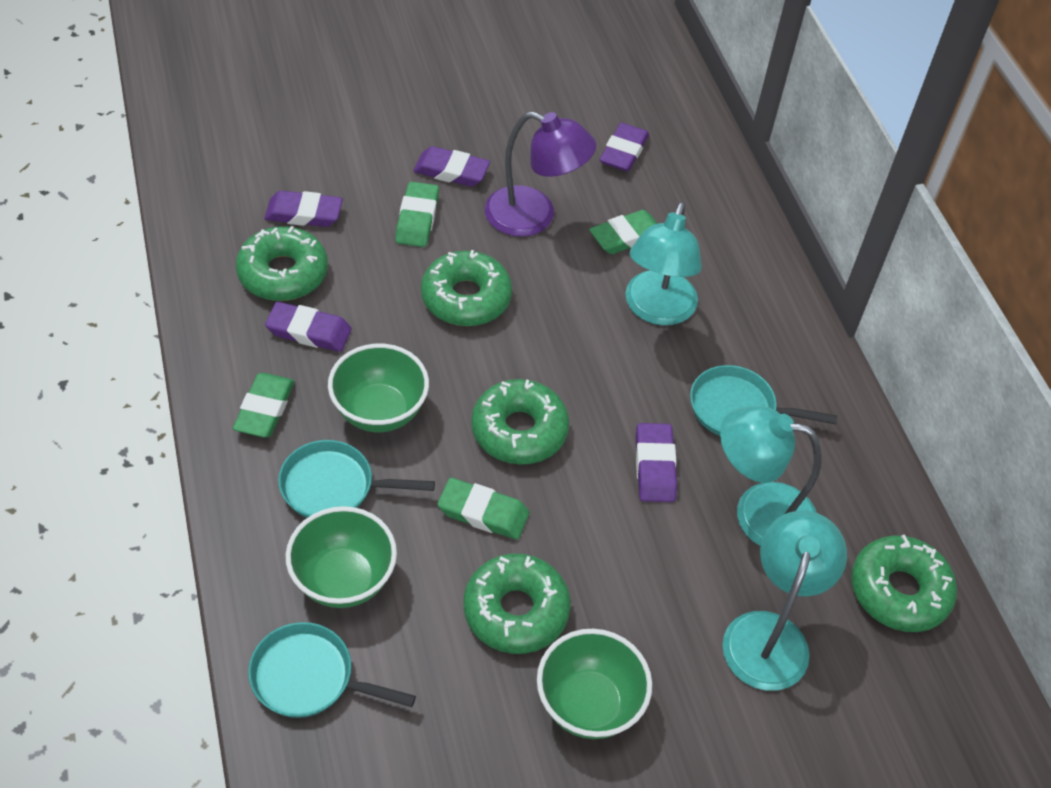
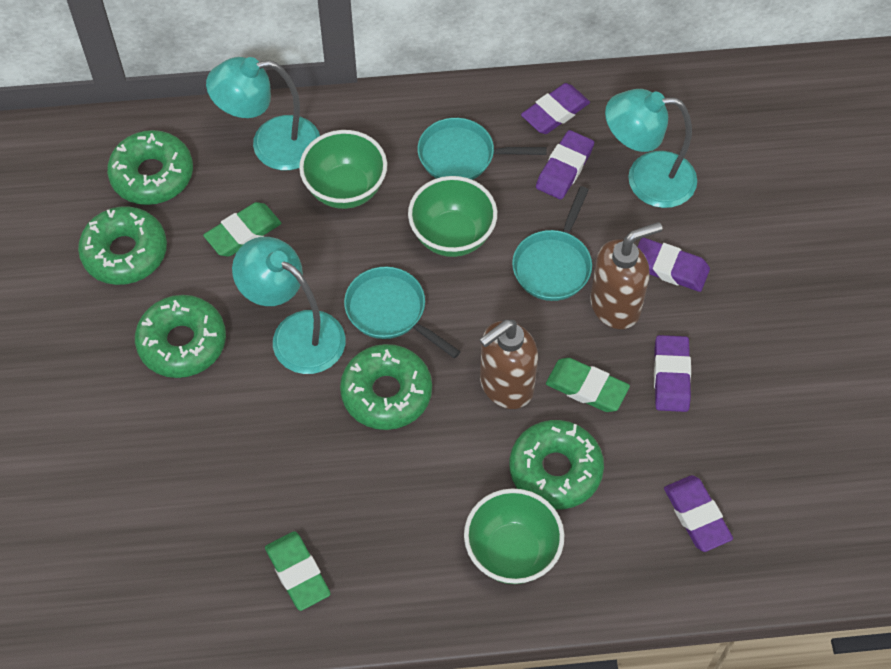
brown soap dispenser: none = 0 -> [479,320,538,409] [590,222,663,329] = 2
green eraser: [233,373,295,438] [395,181,439,247] [437,478,529,540] [589,210,658,254] = 4 -> [203,202,281,257] [265,531,331,611] [546,358,630,412] = 3
purple lamp: [485,111,596,237] = 1 -> none = 0

